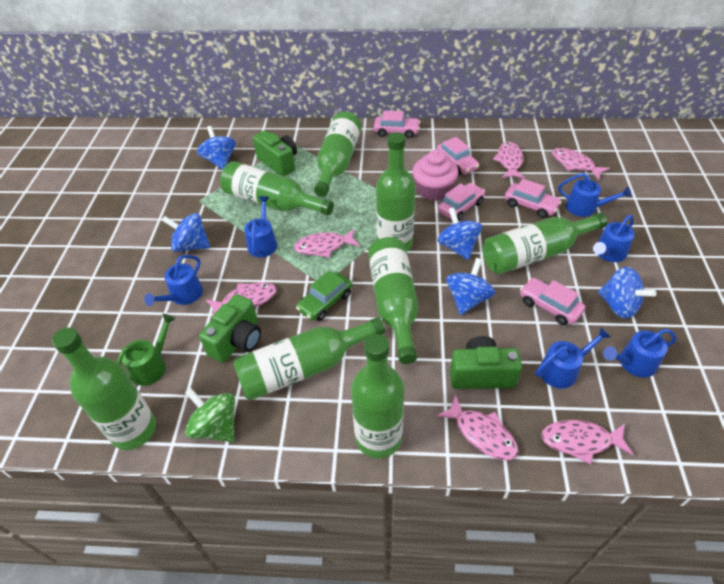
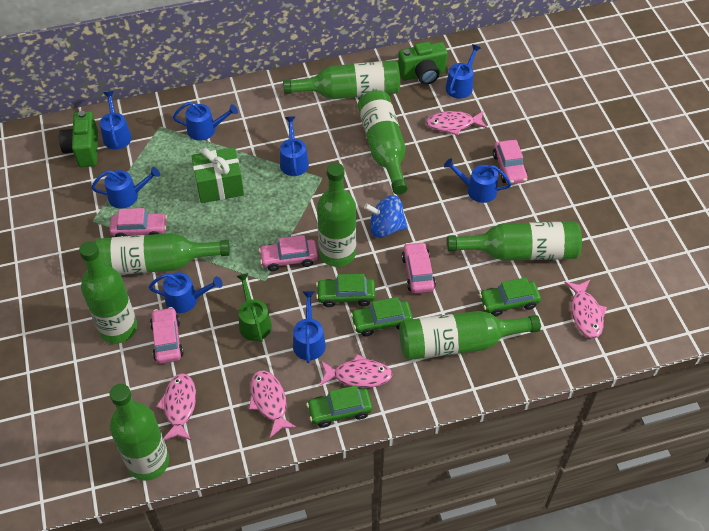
blue spinning top: [162,213,210,252] [197,126,235,170] [437,207,482,260] [446,258,495,315] [598,267,657,319] = 5 -> [364,195,408,238] = 1
blue watering can: [144,255,203,306] [244,196,277,257] [535,327,611,389] [558,173,631,217] [593,215,635,262] [603,329,677,377] = 6 -> [91,167,160,208] [100,91,132,150] [149,272,223,313] [173,102,238,141] [280,116,309,176] [293,291,326,363] [444,158,511,203] [446,44,481,99] = 8
green camera: [199,294,261,363] [253,130,297,176] [450,336,522,389] = 3 -> [59,111,98,167] [398,42,448,84] = 2
green car: [296,270,352,321] = 1 -> [306,385,373,428] [316,274,376,307] [350,297,413,336] [479,277,541,316] = 4
green gift: none = 0 -> [191,147,244,203] = 1
green spinning top: [185,388,235,442] = 1 -> none = 0
pink cupcake: [413,149,459,201] = 1 -> none = 0
pink fish: [206,282,277,320] [294,229,360,258] [436,394,518,460] [493,142,525,179] [541,420,634,464] [552,148,610,180] = 6 -> [156,373,196,440] [249,370,297,438] [320,354,393,388] [426,111,487,136] [564,280,607,338] = 5

